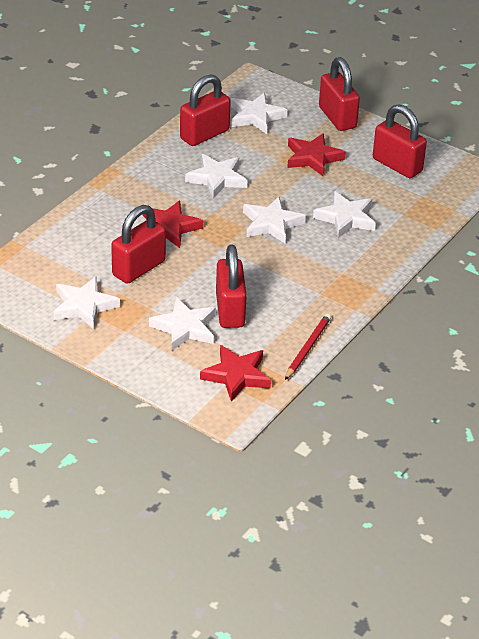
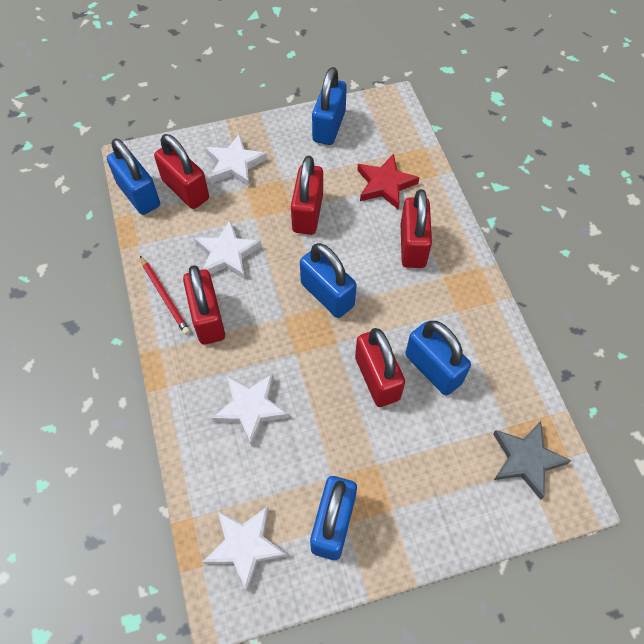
blue padlock: none = 0 -> [107,138,160,215] [300,243,357,318] [310,476,357,560] [312,67,347,145] [405,321,471,396] = 5
grey star: none = 0 -> [493,421,571,500] = 1
red star: [143,200,203,248] [200,345,271,402] [287,133,346,176] = 3 -> [357,154,419,210] = 1
white star: [53,276,120,329] [149,297,216,350] [185,154,247,198] [231,93,287,134] [243,197,306,243] [313,191,376,238] = 6 -> [194,220,262,279] [203,506,287,591] [205,133,267,187] [212,374,289,447] = 4

